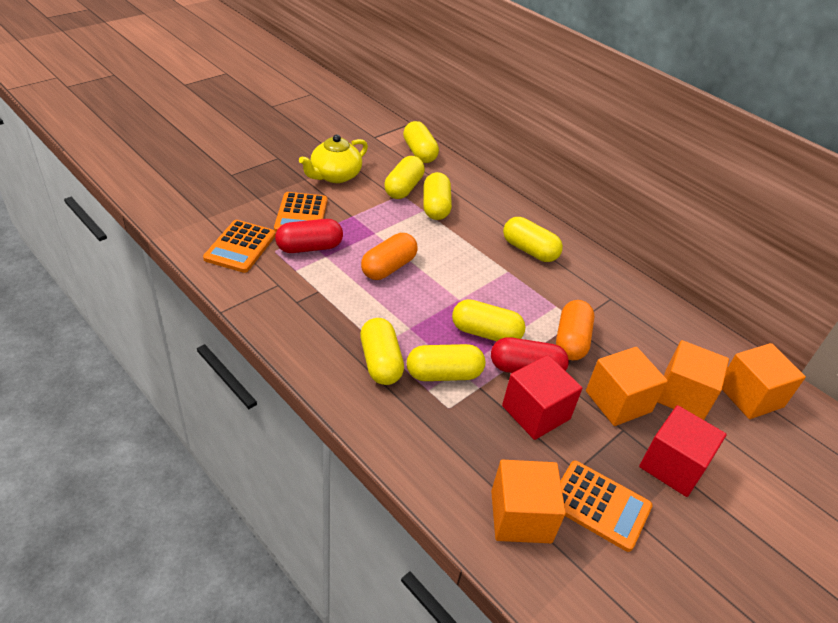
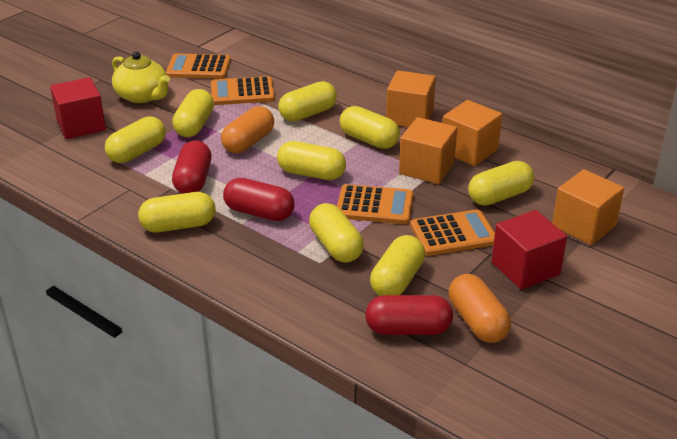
orange calculator: [203,220,276,273] [274,192,328,232] [561,461,653,552] = 3 -> [166,53,231,79] [211,76,275,105] [337,184,413,224] [410,209,495,256] = 4
red capsule: [275,219,343,253] [491,337,569,373] = 2 -> [172,140,211,194] [223,178,294,221] [365,295,453,335] = 3
yellow capsule: [360,318,404,385] [384,156,425,199] [403,121,439,163] [407,344,485,381] [423,172,452,220] [452,299,525,341] [503,217,563,262] = 7 -> [105,116,166,163] [138,192,215,232] [172,89,214,137] [277,141,346,180] [278,81,337,121] [309,203,364,263] [340,106,400,149] [370,235,425,296] [468,161,534,206] = 9

